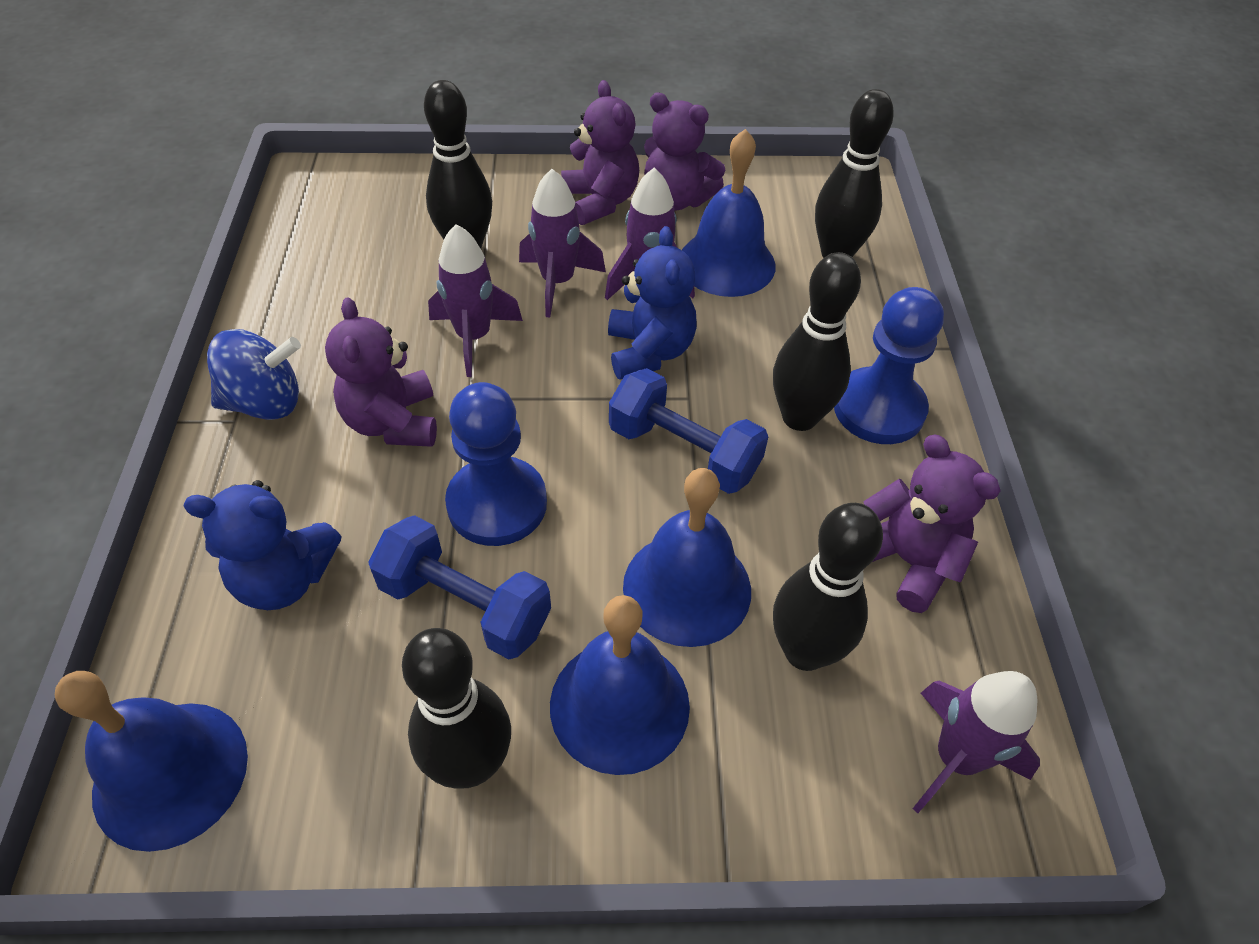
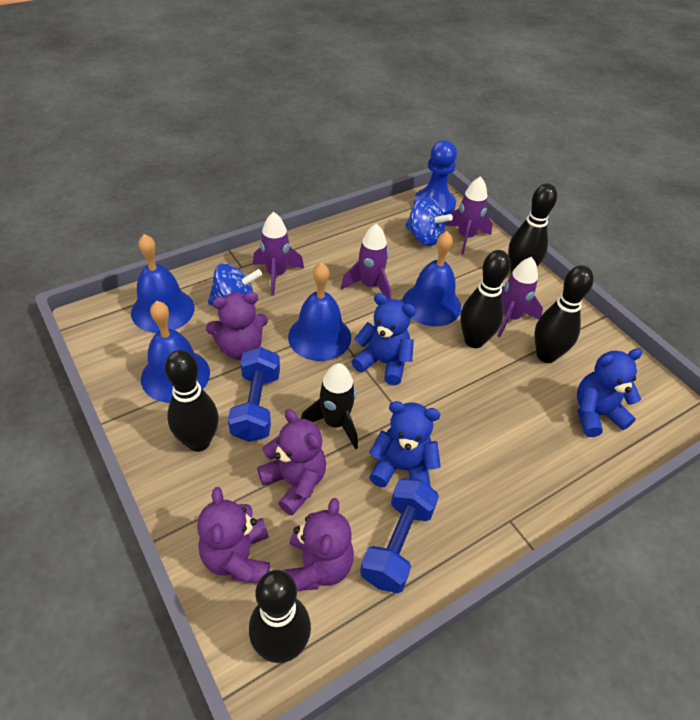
black rocket: none = 0 -> [301,363,358,449] = 1
blue pawn: [445,382,547,546] [834,287,944,444] = 2 -> [414,140,457,215] = 1
blue spinning top: [207,329,301,420] = 1 -> [208,263,262,306] [405,197,453,246] = 2
blue teddy bear: [183,480,342,610] [608,226,696,380] = 2 -> [352,293,416,386] [369,401,441,487] [577,348,642,437] = 3

